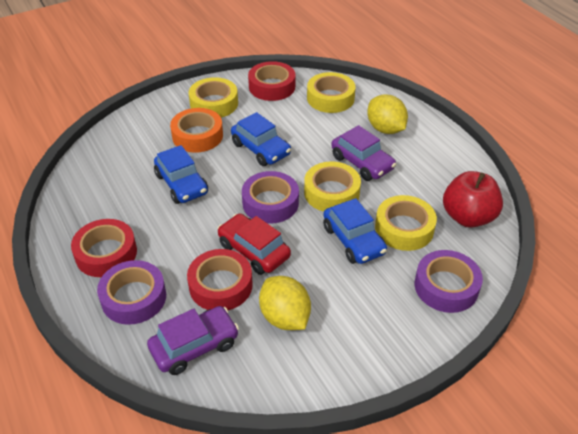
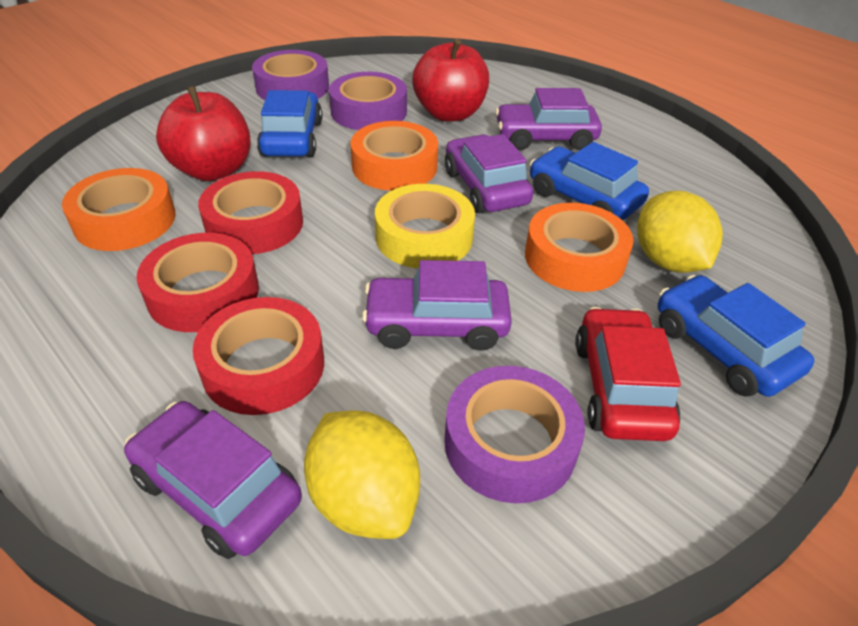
orange tape: [170,108,223,153] = 1 -> [62,168,176,251] [350,121,438,191] [525,203,633,292] = 3
purple car: [147,306,239,375] [331,125,396,181] = 2 -> [124,401,302,559] [362,260,512,351] [445,134,533,213] [495,88,602,150] = 4
red apple: [443,171,503,228] = 1 -> [156,86,251,181] [412,39,489,121] = 2
yellow tape: [189,77,238,118] [304,162,361,212] [307,72,356,113] [375,195,437,251] = 4 -> [375,184,475,268] = 1

